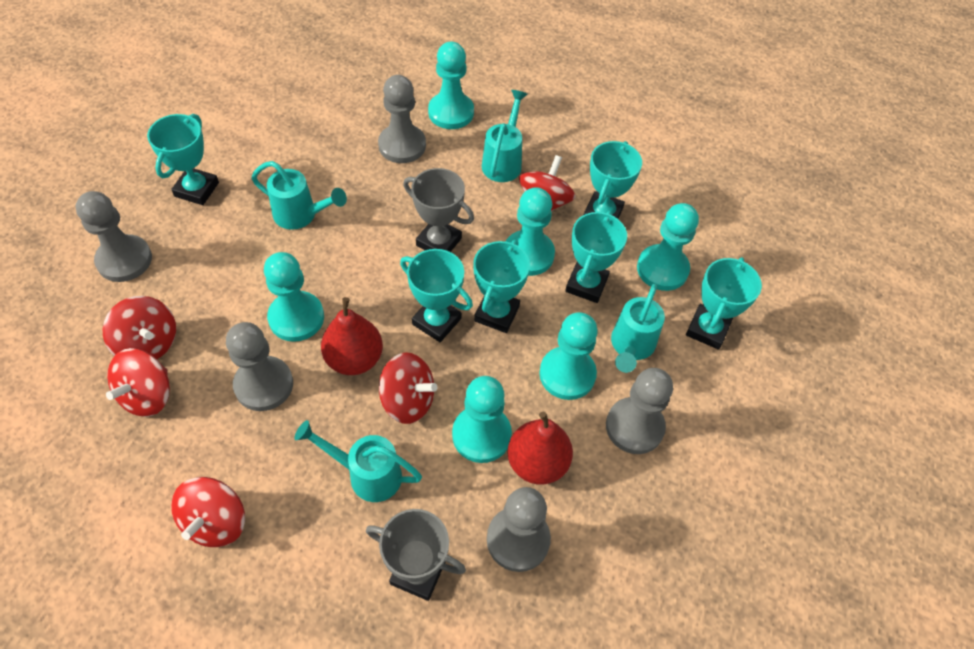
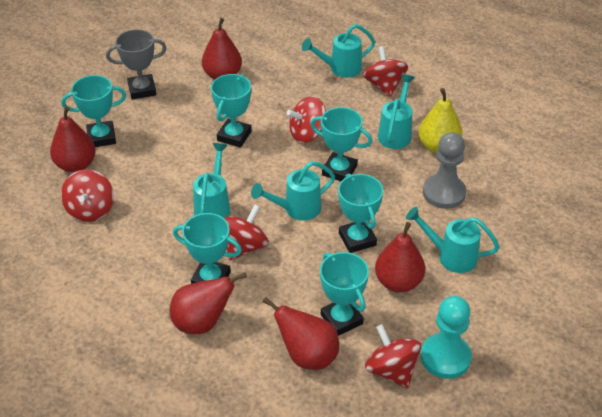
grey pawn: [76,191,152,282] [226,322,293,411] [378,75,426,163] [487,487,551,572] [606,368,673,454] = 5 -> [423,132,466,209] = 1
grey trophy: [366,509,466,601] [403,168,474,252] = 2 -> [106,29,167,99] = 1
red pear: [321,297,383,375] [507,412,573,485] = 2 -> [50,106,96,172] [170,272,247,334] [202,18,242,80] [263,297,339,370] [375,222,425,292] = 5
turquoise pawn: [264,252,324,342] [428,42,474,129] [452,376,512,463] [505,187,555,276] [539,312,598,400] [637,203,699,291] = 6 -> [421,296,472,379] = 1
turquoise watering can: [251,161,347,230] [294,420,422,502] [482,90,528,182] [611,284,665,373] = 4 -> [193,143,230,217] [251,161,335,221] [302,24,375,78] [378,74,415,149] [406,207,500,273] = 5
yellow pear: none = 0 -> [418,88,462,153] = 1

